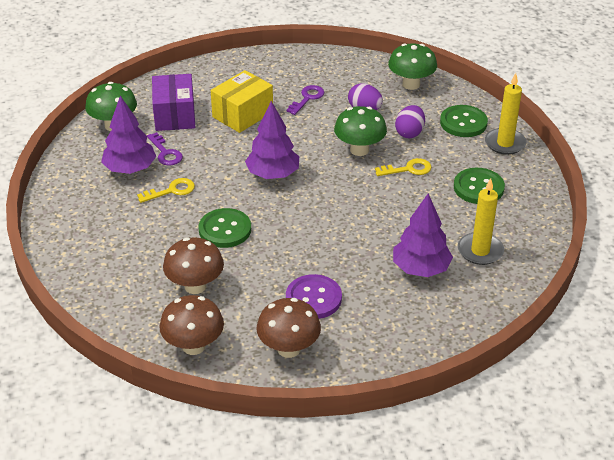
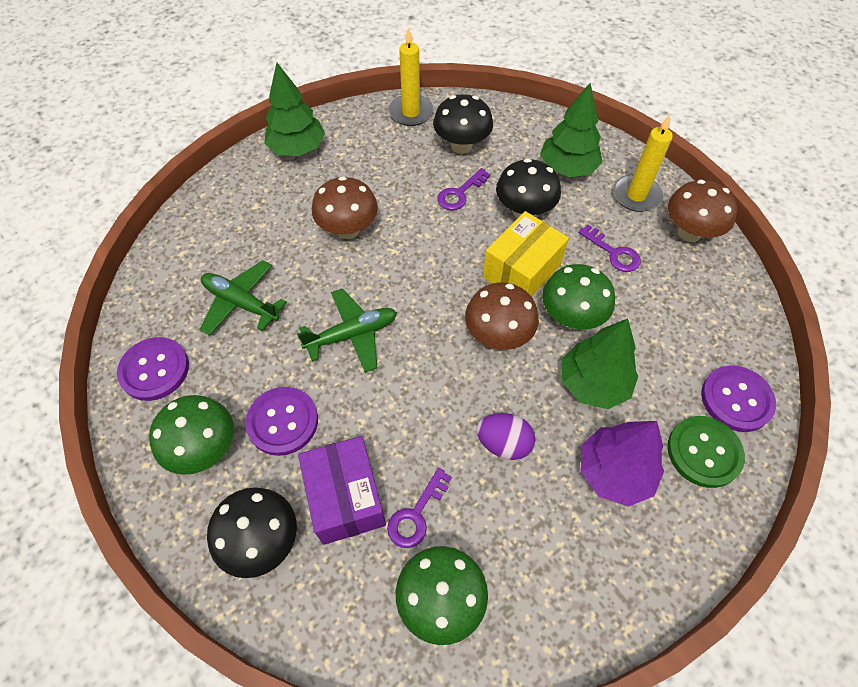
black mushroom: none = 0 -> [207,487,297,578] [433,94,493,154] [496,158,561,219] = 3
green button: [198,208,251,248] [440,105,488,137] [454,168,505,204] = 3 -> [667,416,745,488] = 1
green plane: none = 0 -> [199,260,287,336] [297,288,397,373] = 2
green tree: none = 0 -> [264,63,325,156] [540,82,602,177] [562,318,638,409] = 3
purple button: [286,274,342,319] = 1 -> [117,337,189,401] [245,387,318,456] [701,365,776,432] = 3
purple egg: [348,83,383,110] [395,105,425,138] = 2 -> [476,413,535,460] = 1
purple key: [147,132,183,166] [287,85,324,115] = 2 -> [387,468,452,548] [437,168,490,210] [578,224,641,272] = 3
purple tree: [101,96,156,174] [245,101,299,179] [393,194,453,277] = 3 -> [580,421,664,507] = 1
yellow key: [137,178,195,203] [375,158,432,176] = 2 -> none = 0

